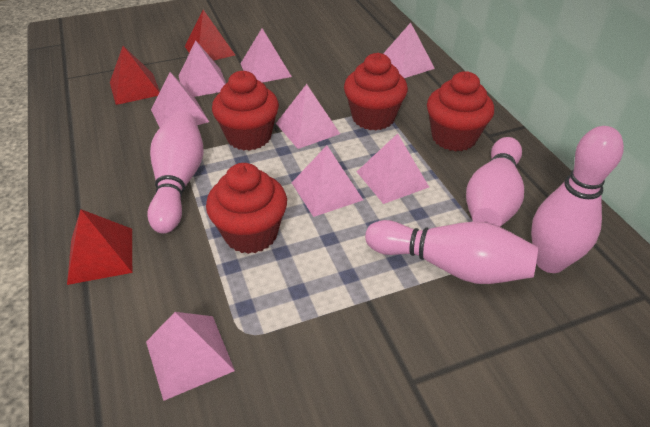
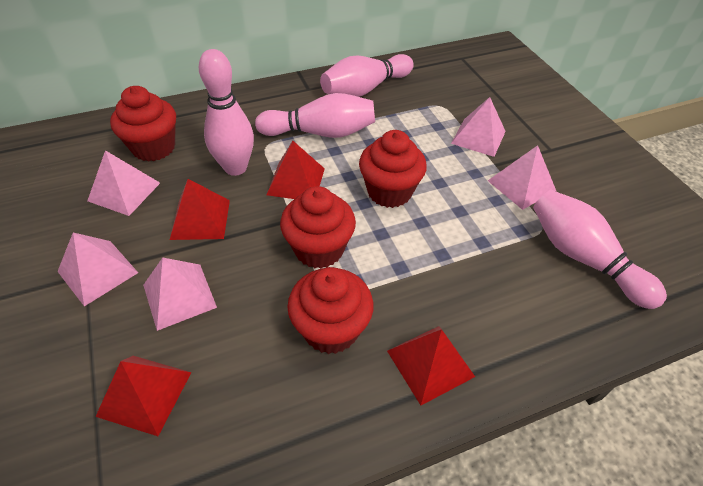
pink pyramid: [146,312,235,401] [151,72,209,128] [179,40,226,97] [240,28,292,83] [276,84,340,149] [292,146,363,217] [357,133,429,204] [383,23,435,78] = 8 -> [57,232,138,306] [87,150,160,216] [143,258,217,331] [451,97,506,157] [488,145,556,210] = 5
red pyramid: [67,209,132,285] [110,46,160,105] [185,10,235,61] = 3 -> [95,356,192,436] [170,179,230,240] [267,141,325,199] [387,326,475,405] = 4

